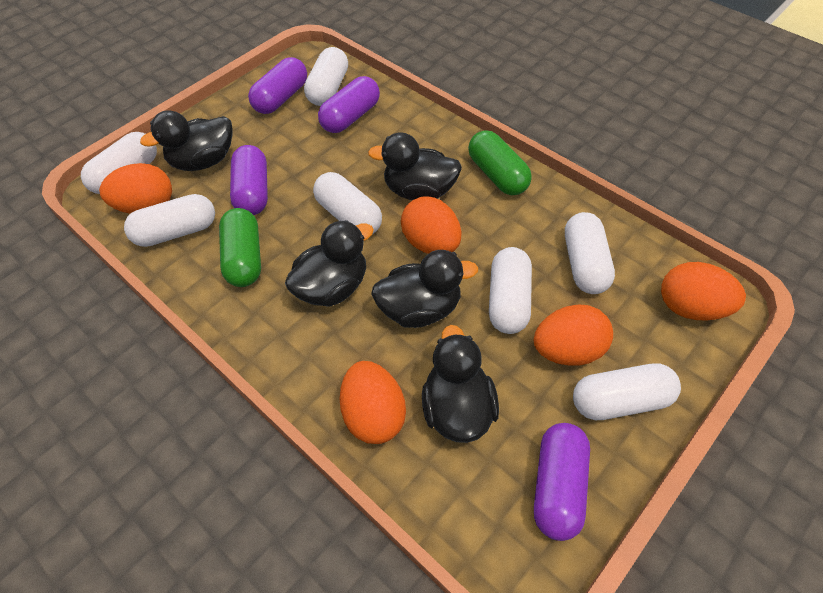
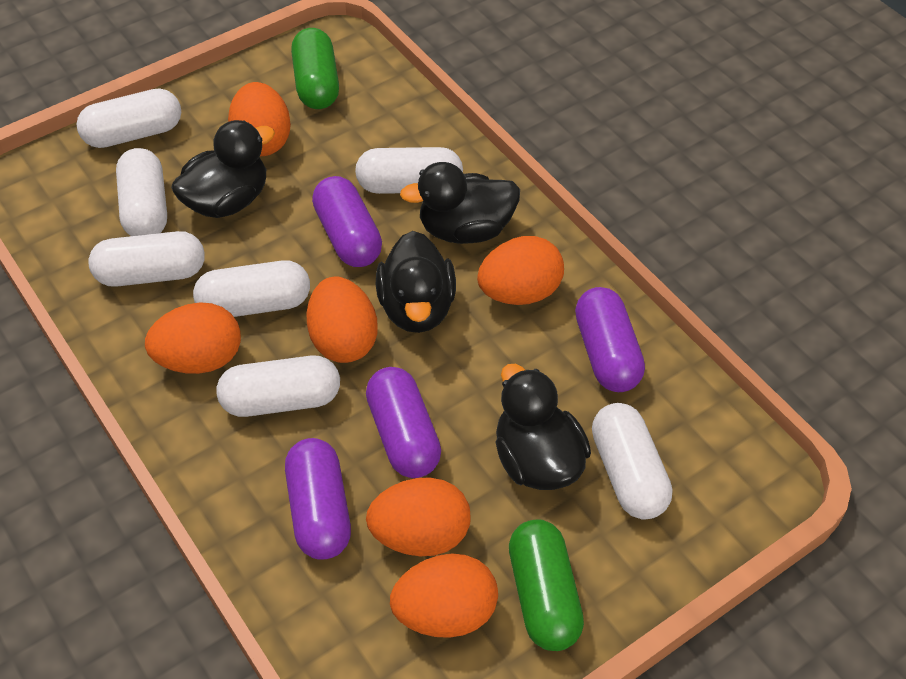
black duck: [140,110,232,171] [285,220,374,307] [368,132,462,200] [371,250,478,328] [422,325,499,443] = 5 -> [171,120,275,218] [376,231,456,333] [400,162,520,244] [495,364,591,490] = 4
orange egg: [99,163,172,214] [340,361,406,444] [401,196,461,254] [534,305,613,366] [661,262,746,321] = 5 -> [145,302,241,374] [228,82,291,156] [307,276,378,363] [366,477,470,556] [390,554,498,638] [477,236,564,305] = 6

